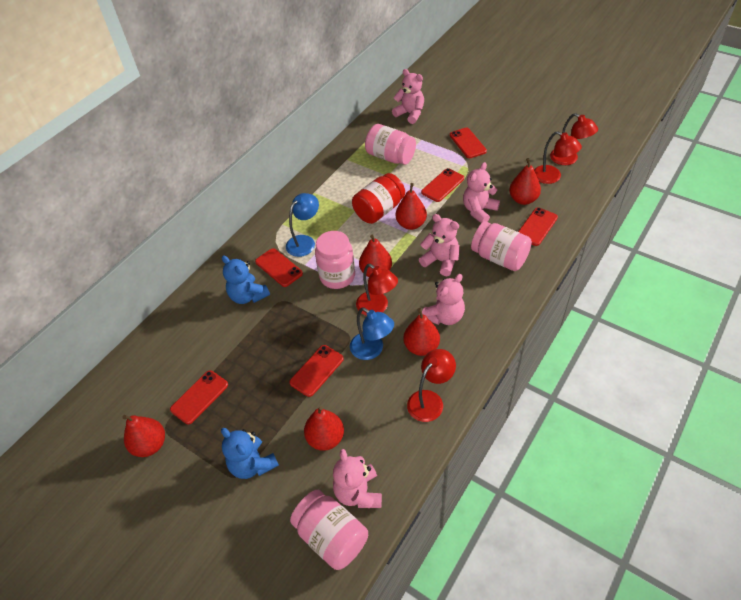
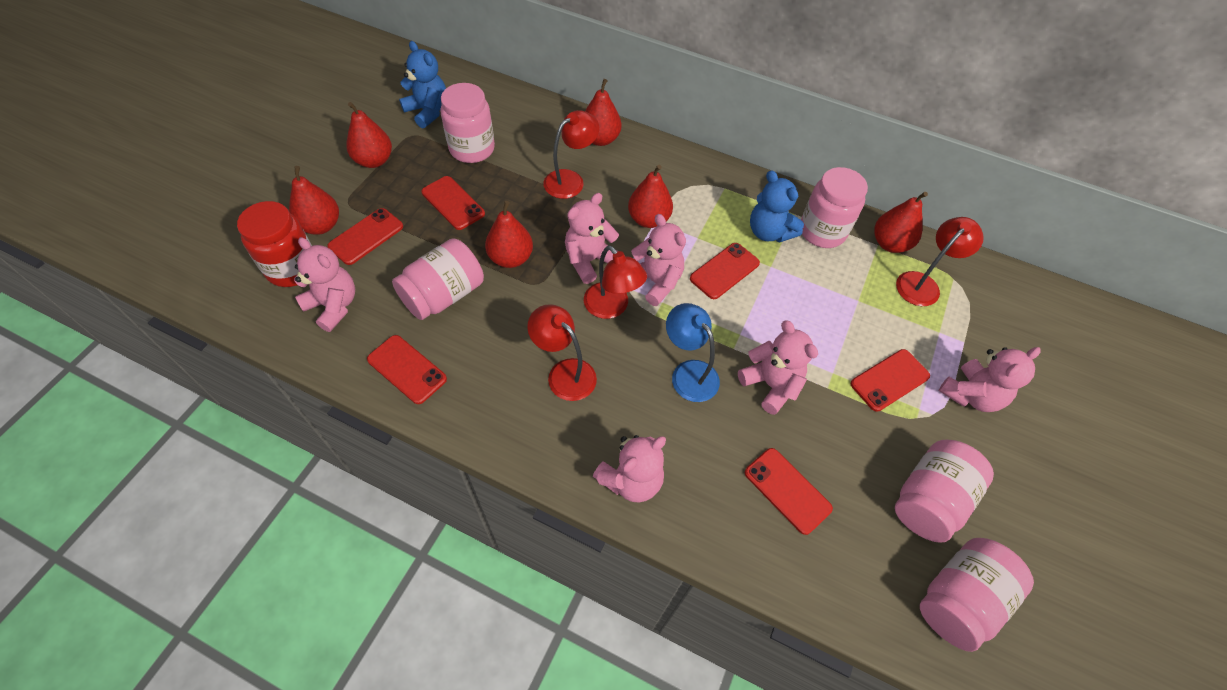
blue lamp: [286,193,319,257] [350,307,394,360] = 2 -> [666,303,720,402] = 1
pink jar: [290,490,368,570] [315,231,355,289] [365,124,416,165] [471,221,532,271] = 4 -> [392,238,484,320] [440,83,495,163] [801,167,868,248] [895,440,994,543] [920,538,1034,652] = 5
pink teddy bear: [333,449,382,508] [392,69,424,124] [419,214,460,276] [422,274,465,325] [463,162,500,223] = 5 -> [294,237,355,332] [565,193,619,284] [593,435,666,502] [631,214,686,306] [738,320,818,415] [939,347,1041,412] = 6

